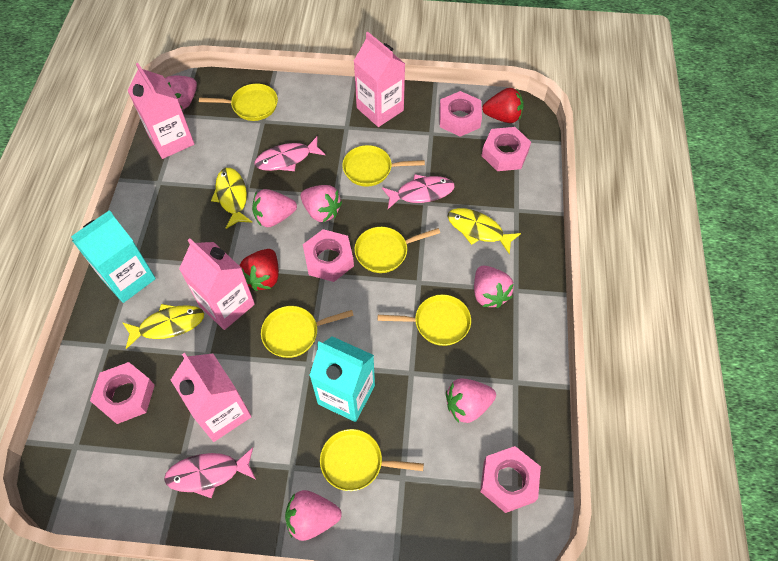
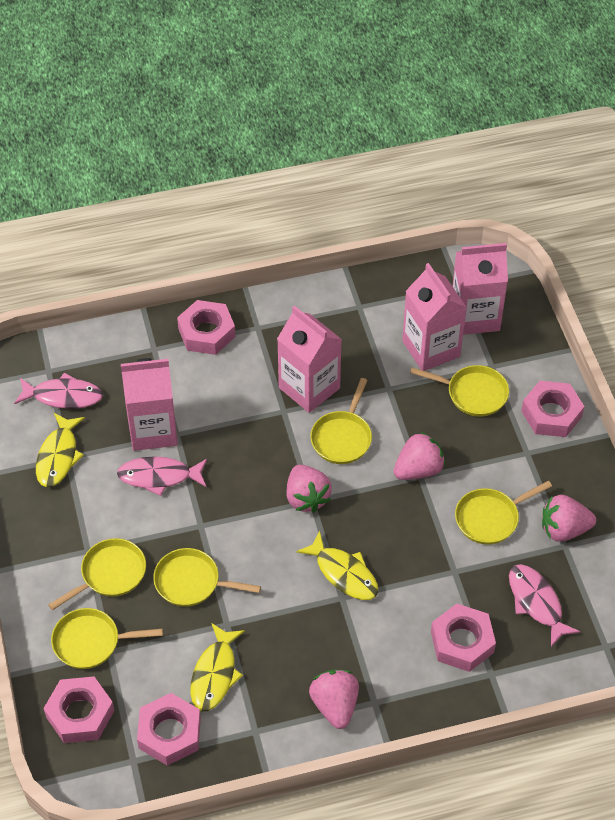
pink strawberry: [165,76,197,110] [252,189,297,227] [285,490,342,541] [301,185,342,222] [446,378,496,423] [474,265,514,308] = 6 -> [286,465,332,513] [309,670,359,729] [393,432,445,480] [542,495,596,542] = 4
red strawberry: [240,249,279,291] [482,88,524,123] = 2 -> none = 0
turquoise carton: [71,210,156,303] [309,336,375,422] = 2 -> none = 0

